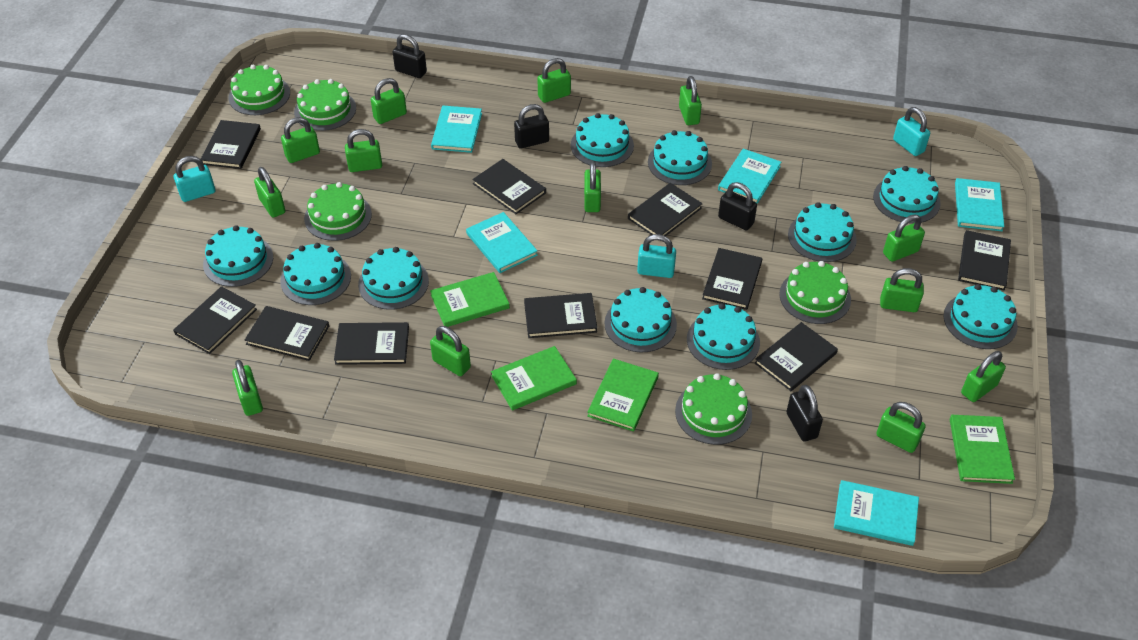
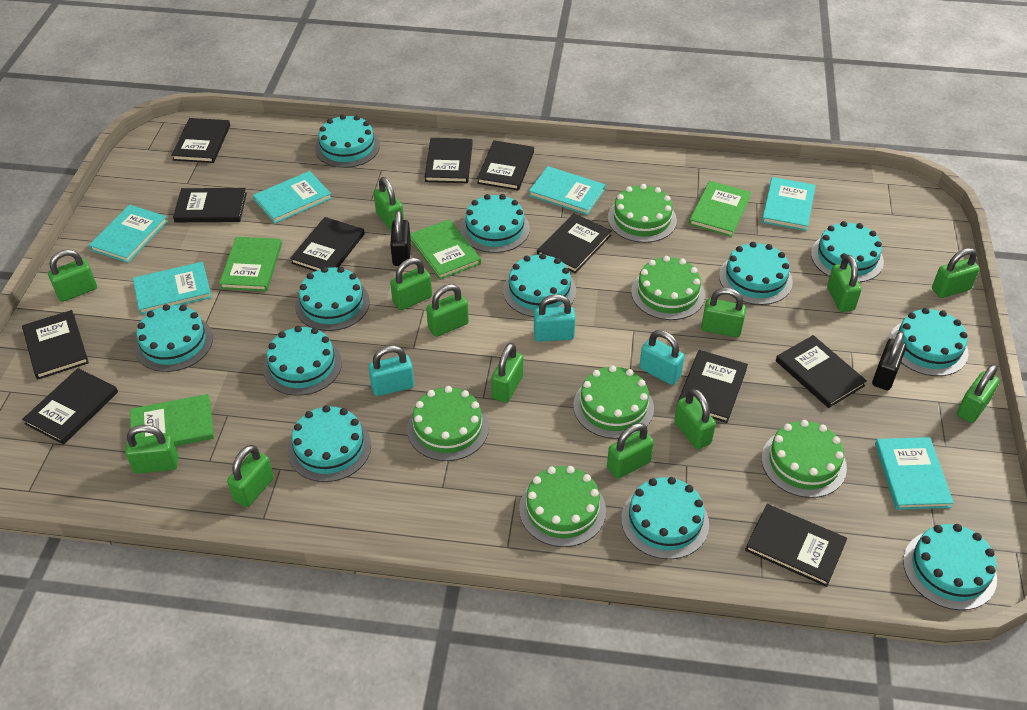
black book: [173,286,257,354] [201,120,261,169] [245,306,329,361] [334,322,409,365] [472,159,546,214] [524,293,597,338] [628,183,702,236] [702,248,762,310] [755,322,838,391] [958,230,1011,291] = 10 -> [22,310,89,379] [22,368,118,445] [171,118,230,163] [173,188,247,222] [290,217,365,271] [425,138,473,183] [477,140,534,190] [537,213,612,273] [678,350,748,423] [745,504,847,587] [776,335,867,408] = 11
black padlock: [393,34,427,78] [514,104,549,149] [718,182,757,230] [786,385,823,441] = 4 -> [390,210,411,266] [872,331,906,390] = 2
green cake: [228,65,290,115] [294,79,356,131] [304,182,372,241] [675,373,752,445] [779,261,851,324] = 5 -> [407,386,489,461] [519,466,606,547] [573,365,654,439] [608,184,677,243] [631,256,705,320] [761,420,847,498] = 6
turquoise book: [431,106,482,153] [466,212,538,273] [718,149,781,204] [834,480,919,546] [955,178,1004,231] = 5 -> [89,205,168,263] [133,262,212,315] [253,171,332,224] [529,166,605,215] [762,177,816,231] [875,437,954,510] = 6
turquoise cake: [203,225,273,287] [280,243,351,305] [358,247,429,310] [571,113,634,167] [604,287,677,352] [648,130,712,185] [687,303,760,370] [788,202,857,262] [873,166,941,224] [943,284,1018,349] = 10 -> [135,304,213,372] [263,326,342,396] [288,405,371,482] [295,267,370,331] [315,114,380,168] [460,194,530,253] [503,253,576,317] [621,477,709,559] [719,242,793,305] [811,221,884,282] [889,308,969,376] [903,524,997,610] = 12

